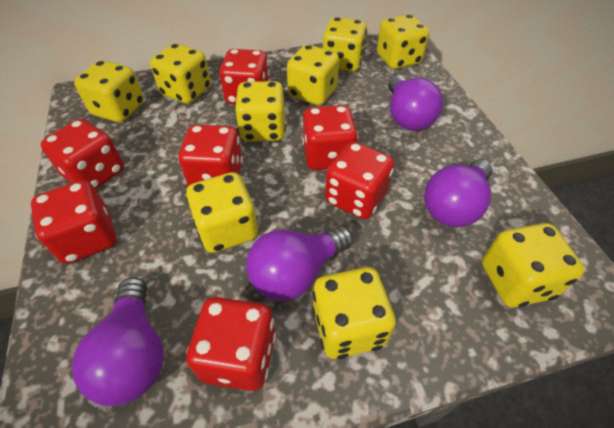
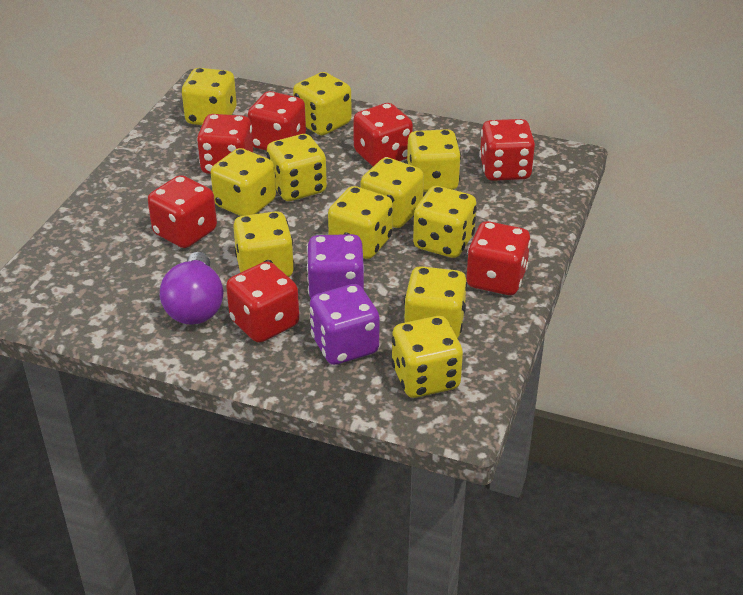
purple dice: none = 0 -> [307,234,364,298] [310,284,379,365] = 2
purple light bulb: [72,277,164,406] [246,226,353,301] [388,75,443,131] [424,159,492,227] = 4 -> [160,252,224,325] = 1
yellow dice: [74,60,144,122] [150,43,211,104] [186,172,258,253] [235,81,286,142] [287,45,339,105] [312,267,396,359] [323,17,367,72] [377,14,429,69] [482,223,584,308] = 9 -> [181,68,237,125] [211,148,276,216] [233,211,294,277] [267,134,327,201] [293,72,352,135] [328,186,393,259] [361,157,424,228] [391,316,463,398] [404,266,467,339] [406,129,461,192] [413,186,477,258] = 11

